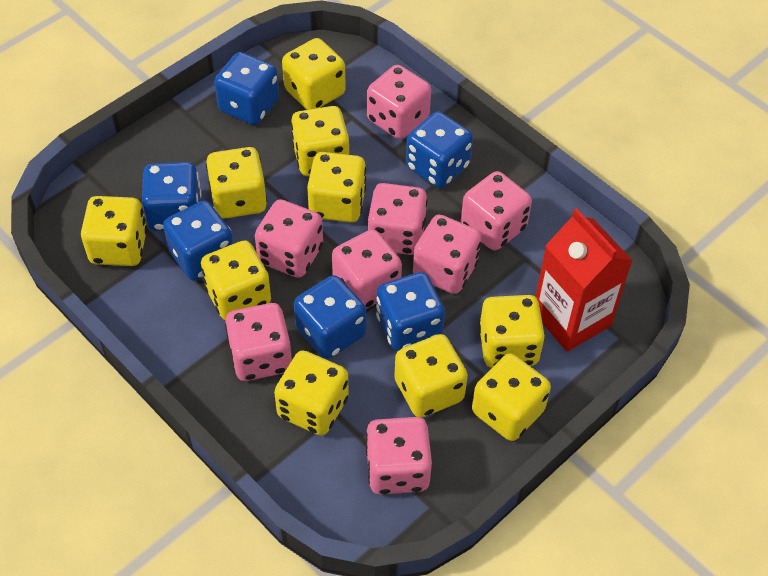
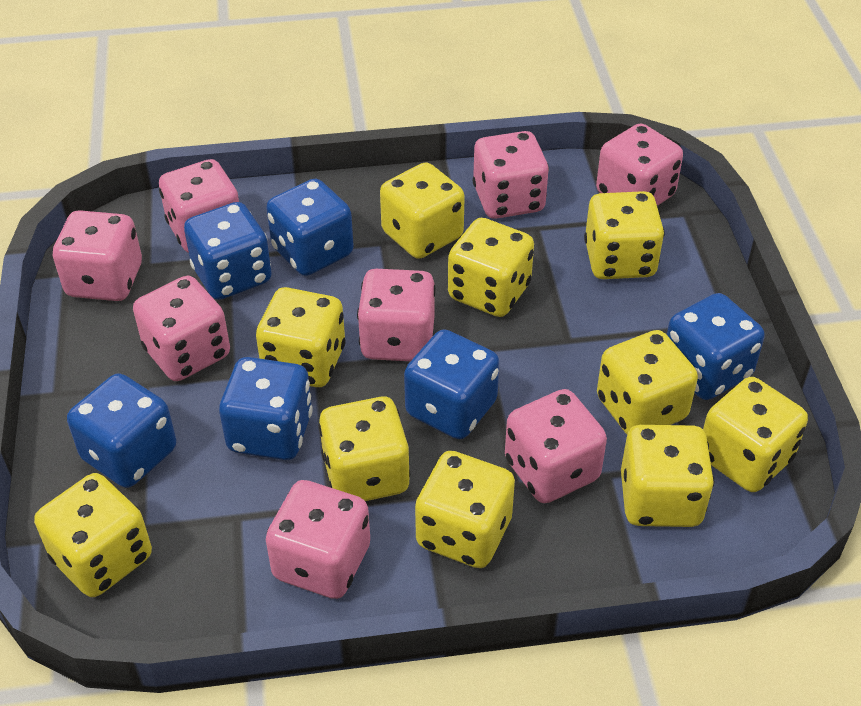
red carton: [535,208,633,352] = 1 -> none = 0

